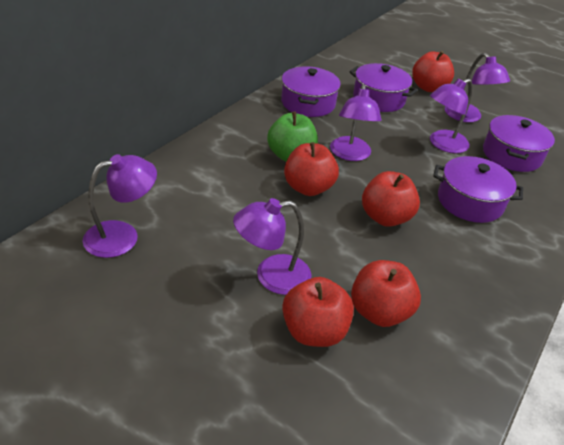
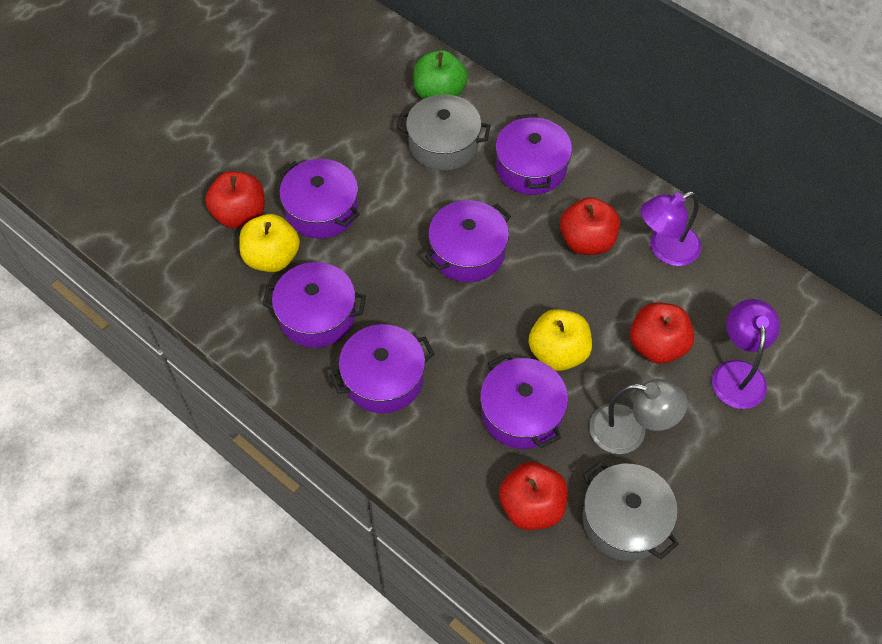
grey lamp: none = 0 -> [589,379,688,454] = 1
grey pot: none = 0 -> [397,94,491,171] [583,461,679,561] = 2
purple lamp: [82,154,157,258] [233,198,311,295] [330,84,381,161] [430,79,472,153] [445,53,510,122] = 5 -> [641,192,701,266] [712,299,780,409] = 2
purple pot: [281,66,341,117] [349,63,418,112] [433,156,523,223] [483,115,555,172] = 4 -> [262,262,366,348] [279,159,360,239] [330,324,434,413] [425,200,511,282] [480,354,568,449] [496,114,572,195] = 6
red apple: [282,277,354,347] [284,142,339,196] [351,260,421,327] [362,171,420,227] [412,51,454,92] = 5 -> [205,171,265,228] [499,462,568,530] [560,197,620,255] [630,303,694,364] = 4
yellow apple: none = 0 -> [239,214,300,272] [529,309,592,371] = 2

